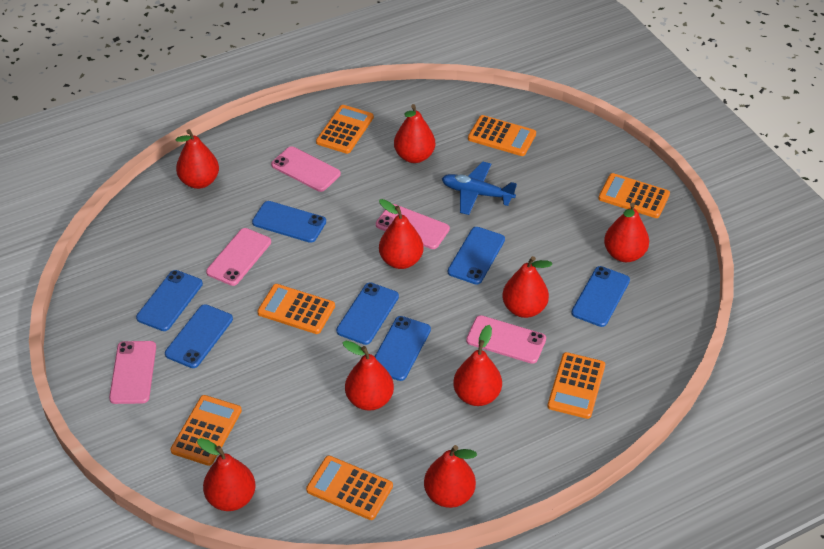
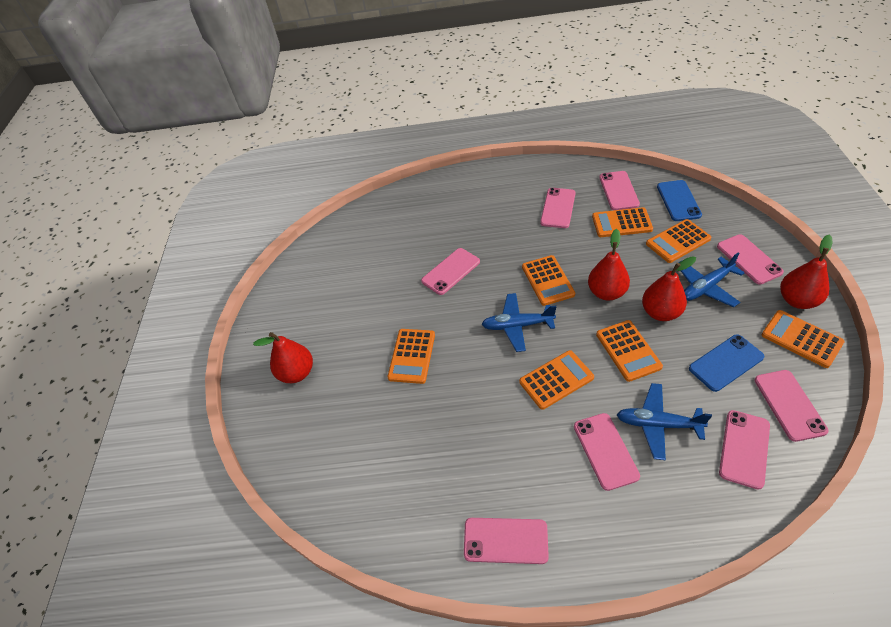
blue phone: [136,270,203,331] [165,304,233,368] [252,201,326,243] [336,282,399,345] [375,316,431,381] [448,227,505,285] [571,266,630,327] = 7 -> [657,180,702,221] [689,334,764,392] = 2
blue plane: [442,162,517,215] = 1 -> [482,293,556,352] [617,383,712,460] [679,253,744,307] = 3
pink phone: [109,341,156,404] [206,228,271,286] [271,146,341,192] [376,204,450,249] [466,315,546,364] = 5 -> [421,248,480,295] [464,518,549,564] [540,188,576,228] [574,413,640,491] [599,171,640,210] [717,234,784,285] [719,410,770,490] [754,370,829,442] = 8
red pear: [175,129,219,189] [197,438,256,511] [342,341,394,411] [379,199,424,269] [394,104,435,163] [424,445,477,508] [453,325,502,406] [502,256,552,318] [604,203,649,262] = 9 -> [253,332,313,383] [588,229,630,301] [642,256,696,321] [780,235,833,309] = 4

